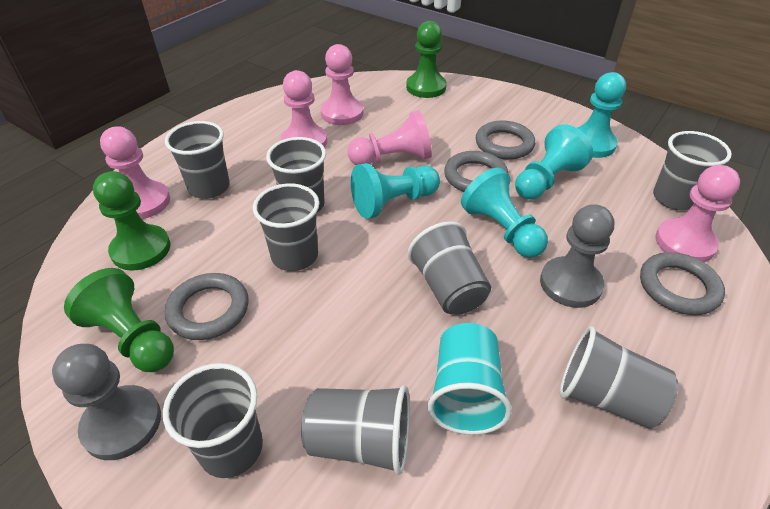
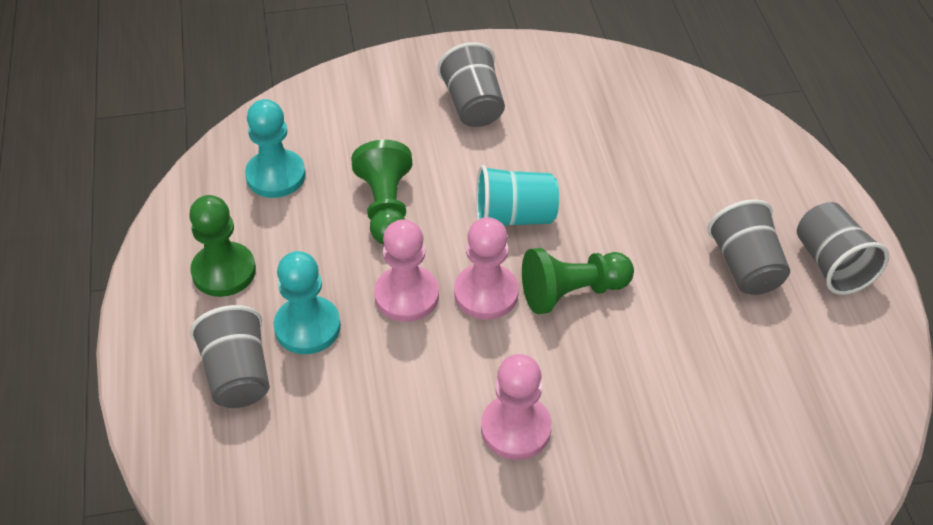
grey cup: [163,363,263,478] [165,121,230,199] [253,183,319,271] [266,137,326,213] [301,385,410,475] [408,221,491,315] [559,326,678,429] [653,131,732,210] = 8 -> [190,305,270,408] [437,42,505,127] [708,199,790,295] [797,202,889,295] = 4
grey pawn: [52,344,161,460] [540,204,614,308] = 2 -> none = 0
grey ring: [165,273,248,340] [444,151,508,192] [476,120,535,159] [640,252,725,315] = 4 -> none = 0
pink pawn: [100,127,170,219] [281,70,327,148] [321,44,364,125] [347,110,432,165] [655,165,740,262] = 5 -> [374,219,439,322] [454,217,519,320] [481,354,552,460] = 3
turquoise pawn: [351,163,440,219] [461,168,548,258] [515,124,593,200] [577,72,626,158] = 4 -> [245,99,306,198] [274,251,341,354] = 2

